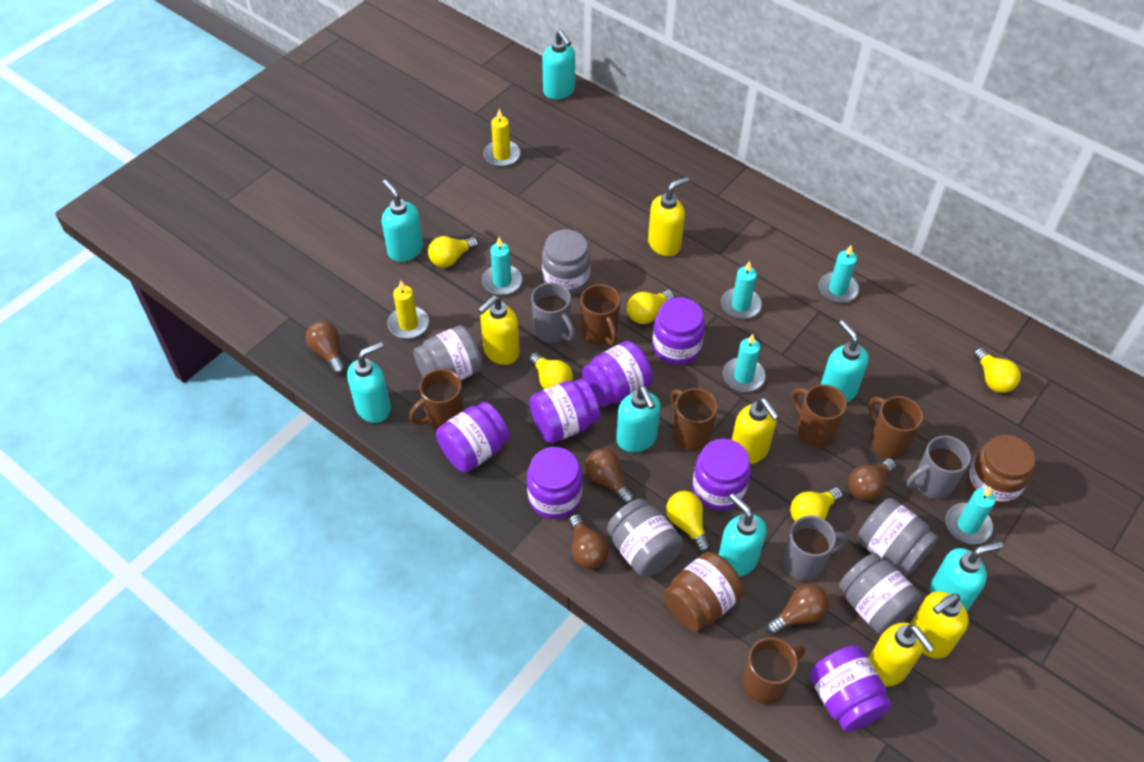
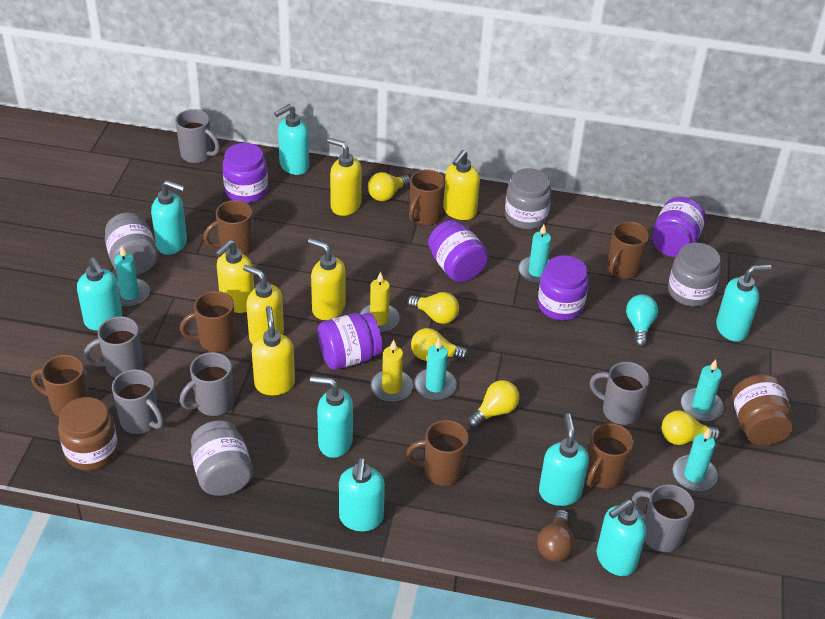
brown light bulb: [305,321,345,374] [569,514,609,569] [585,449,635,504] [766,584,829,635] [848,458,896,501] = 5 -> [537,510,575,562] = 1
brown mug: [409,369,464,430] [581,284,620,346] [670,388,718,451] [743,637,805,704] [791,384,847,447] [868,396,923,459] = 6 -> [31,355,89,417] [180,291,236,352] [203,200,254,256] [406,420,469,486] [409,169,445,225] [586,423,634,489] [607,221,649,279] = 7
grey jar: [414,325,483,380] [542,230,590,295] [607,499,683,577] [839,553,922,634] [857,498,938,576] = 5 -> [105,213,158,275] [191,420,253,496] [505,168,552,229] [668,243,721,307] = 4
grey mug: [531,282,575,343] [783,516,848,581] [907,435,971,499] = 3 -> [84,316,143,378] [112,369,164,434] [175,109,220,163] [180,352,234,416] [590,362,650,425] [632,484,695,552] = 6
purple jar: [436,402,510,472] [527,447,583,519] [530,379,600,443] [582,341,653,407] [652,297,705,365] [692,439,751,511] [809,645,892,732] = 7 -> [223,143,268,203] [318,313,383,370] [428,220,489,282] [538,255,589,321] [652,197,706,257] = 5
turquoise light bulb: none = 0 -> [626,294,658,347] = 1
turquoise soap dispenser: [347,342,391,423] [382,180,423,262] [542,30,575,100] [616,386,660,452] [718,493,766,577] [821,320,869,402] [930,541,1003,611] = 7 -> [77,257,122,331] [151,180,187,255] [274,104,309,175] [310,376,353,458] [339,458,385,531] [539,413,589,506] [597,499,646,576] [716,265,772,342] = 8
yellow light bulb: [428,236,478,268] [529,352,573,389] [627,290,674,324] [666,491,711,553] [790,487,843,521] [973,348,1021,393] = 6 -> [368,172,410,201] [407,292,459,324] [411,328,468,361] [468,380,519,428] [662,410,721,445] = 5
yellow soap dispenser: [478,295,520,365] [648,177,689,256] [732,398,780,464] [869,622,935,687] [911,591,969,658] = 5 -> [215,240,254,313] [243,265,284,345] [252,306,295,395] [308,238,346,320] [327,138,362,216] [443,150,480,220] = 6

